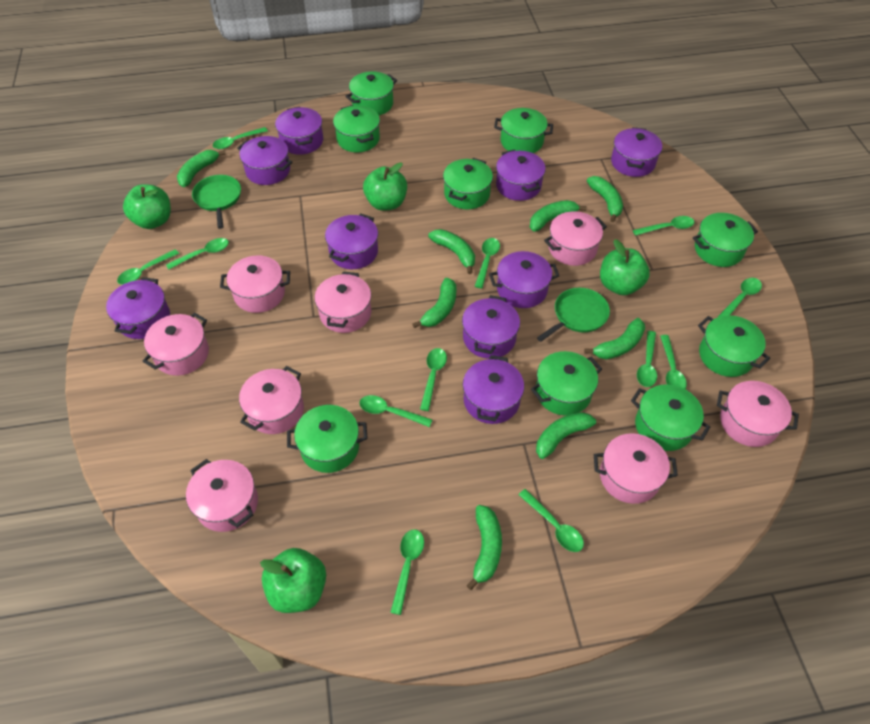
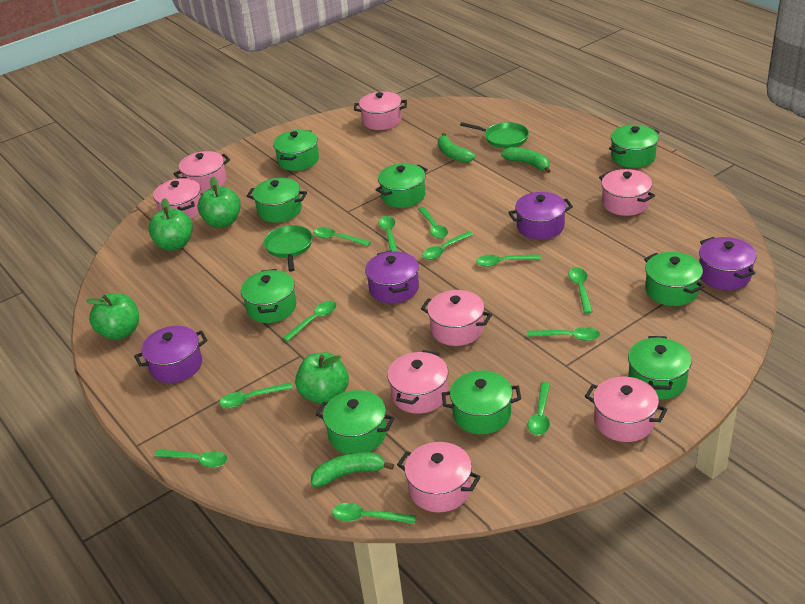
green banana: [177,150,226,187] [412,277,456,328] [428,229,475,274] [466,505,502,590] [530,200,586,232] [536,412,605,459] [584,318,645,359] [587,176,623,222] = 8 -> [311,452,394,487] [438,133,475,163] [501,147,551,173] = 3
purple pot: [106,277,170,339] [237,136,292,185] [275,106,323,155] [325,214,378,269] [462,295,520,359] [463,355,524,424] [489,251,559,308] [496,150,546,201] [611,127,662,177] = 9 -> [134,326,207,383] [365,251,419,303] [508,192,573,240] [699,237,757,290] = 4

